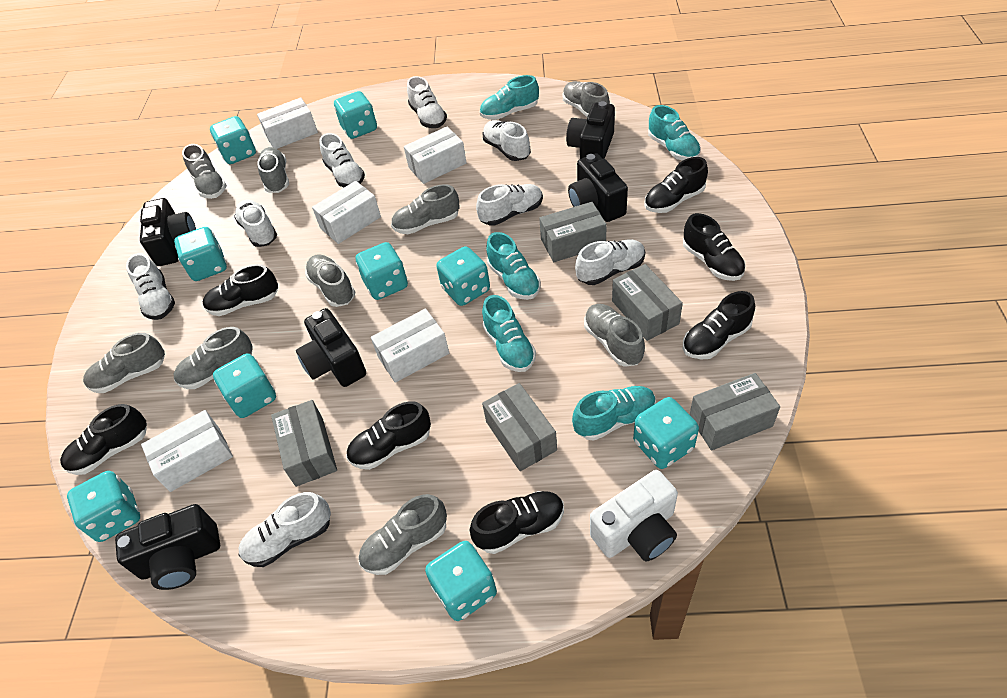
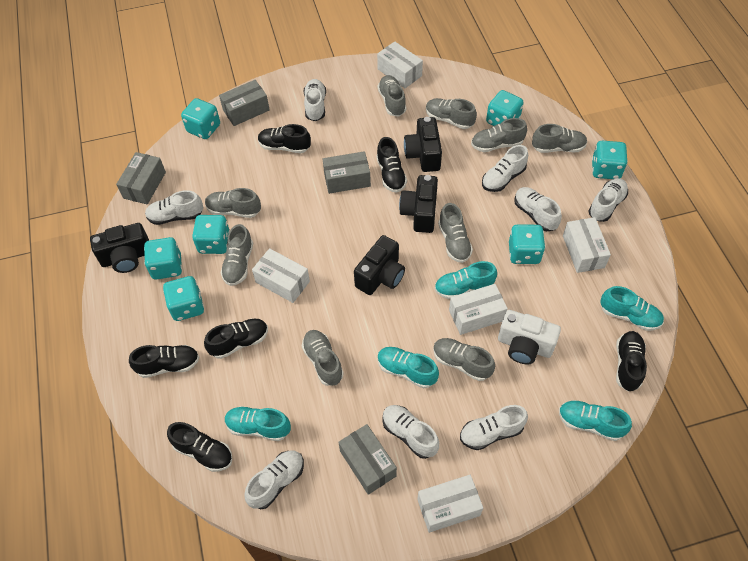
black camera: [115,504,220,590] [140,198,196,266] [296,308,366,387] [566,101,615,159] [568,153,628,222] = 5 -> [90,223,149,273] [354,235,405,295] [399,175,438,233] [404,117,442,172] = 4
black shoe: [60,404,147,475] [203,264,278,316] [346,401,431,470] [470,491,564,554] [644,157,708,213] [683,213,746,281] [683,291,755,360] = 7 -> [129,345,199,378] [167,422,232,472] [204,319,268,359] [258,124,311,153] [376,137,407,193] [616,331,647,392] = 6
grey box: [271,400,337,487] [482,383,557,471] [539,202,607,262] [612,264,683,341] [690,373,780,451] = 5 -> [116,152,166,204] [219,80,270,126] [323,151,371,194] [338,424,397,495] = 4
turquoise dice: [67,471,140,542] [174,227,227,281] [210,116,256,164] [213,353,276,418] [334,91,377,139] [356,242,408,300] [425,541,497,621] [436,246,490,306] [633,397,699,469] = 9 -> [144,237,182,280] [163,276,204,321] [181,98,220,139] [192,215,230,254] [486,90,524,126] [509,225,545,264] [592,141,628,179] = 7

